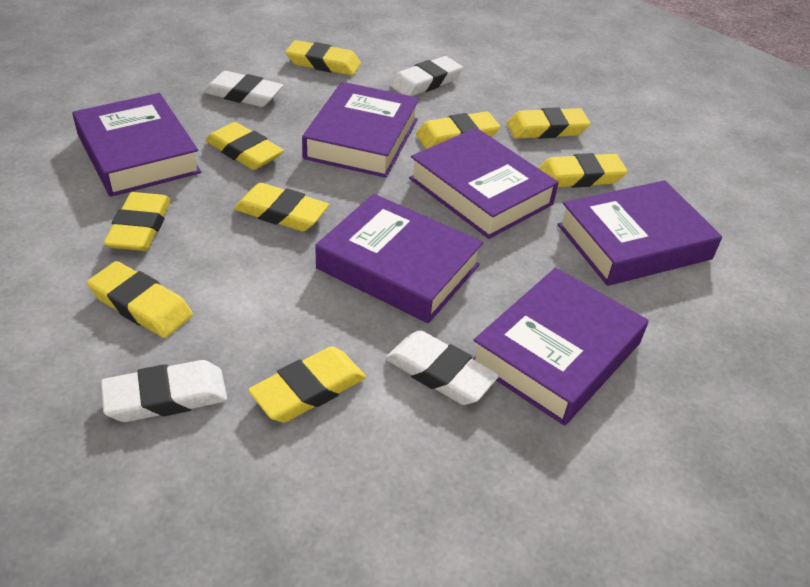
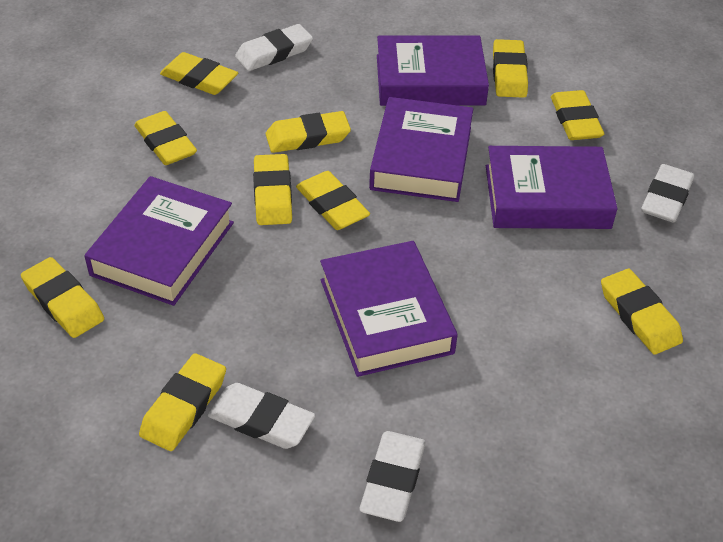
purple book: [72,93,201,197] [302,82,419,178] [315,194,483,323] [409,128,559,239] [473,267,648,426] [557,180,722,286] = 6 -> [85,176,234,306] [320,241,458,377] [369,97,473,202] [377,36,489,106] [486,146,618,229] = 5
yellow eraser: [87,261,193,338] [104,192,171,251] [206,122,284,170] [234,183,329,231] [248,346,366,423] [286,40,361,75] [416,111,500,149] [507,107,591,139] [538,153,628,188] = 9 -> [21,257,104,338] [134,111,197,165] [139,353,226,451] [160,52,238,95] [253,154,292,225] [266,111,351,153] [296,171,370,230] [493,39,528,98] [551,90,604,140] [601,269,683,355] = 10

